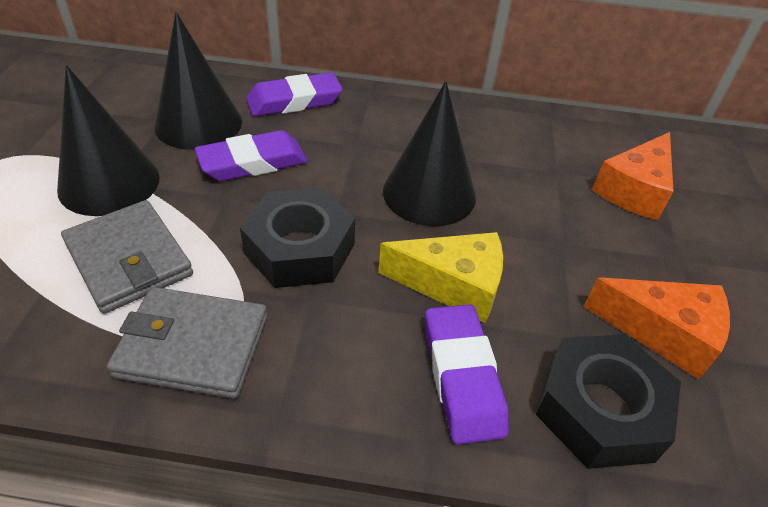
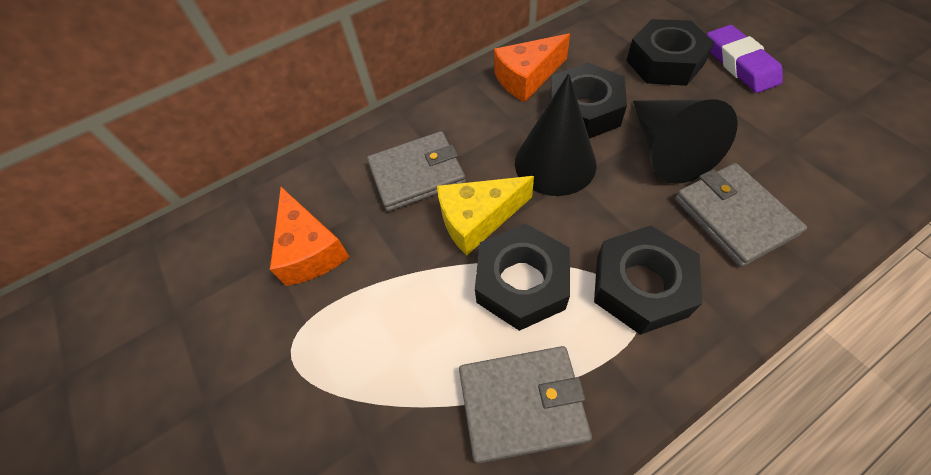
black cone: [57,65,160,216] [154,12,242,150] [383,81,476,226] = 3 -> [515,73,597,196] [633,100,737,184] = 2
black nut: [240,188,355,288] [536,334,681,469] = 2 -> [475,223,570,331] [550,63,627,139] [594,225,702,335] [626,19,715,86] = 4
grey wallet: [61,200,193,314] [107,287,268,399] = 2 -> [367,131,466,212] [459,346,592,464] [675,163,807,267] = 3
purple eraser: [195,130,308,181] [246,72,343,116] [425,304,509,445] = 3 -> [707,25,783,93] = 1

